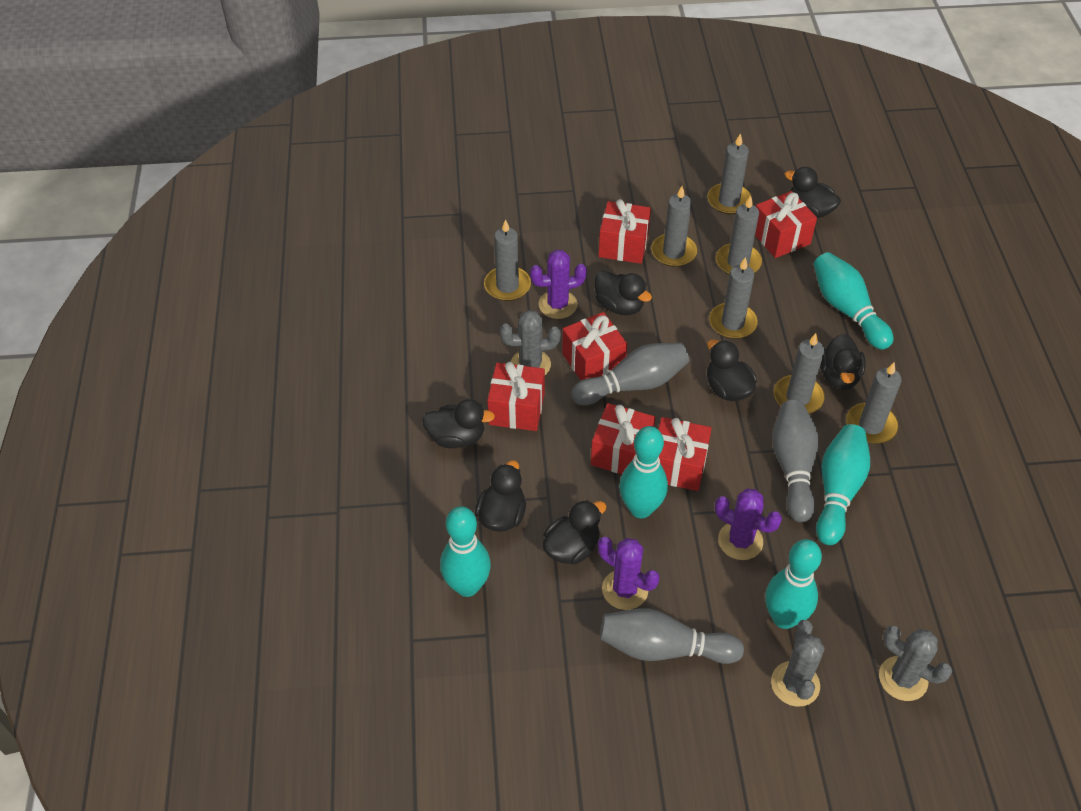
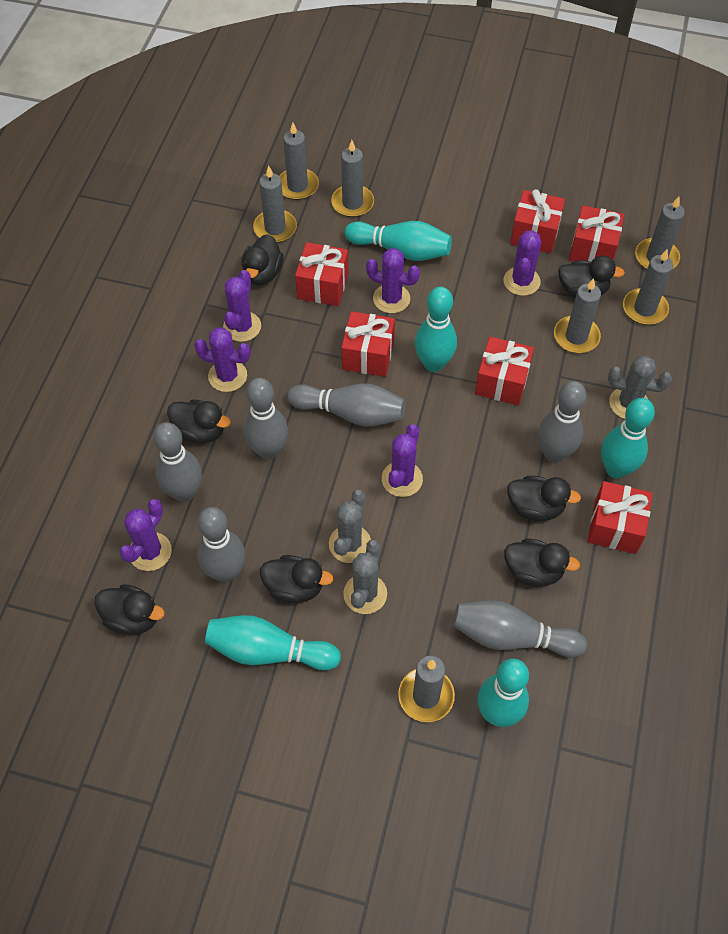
grey bowling pin: [571,343,689,405] [600,608,744,664] [772,400,819,522] = 3 -> [153,422,202,502] [197,507,245,582] [244,378,288,459] [287,383,406,427] [453,600,587,658] [538,381,587,462] = 6
purple cactus: [530,249,587,319] [598,537,660,610] [715,489,782,560] = 3 -> [119,499,172,571] [194,327,251,392] [223,270,261,342] [366,248,420,313] [382,424,423,497] [503,230,541,296] = 6

